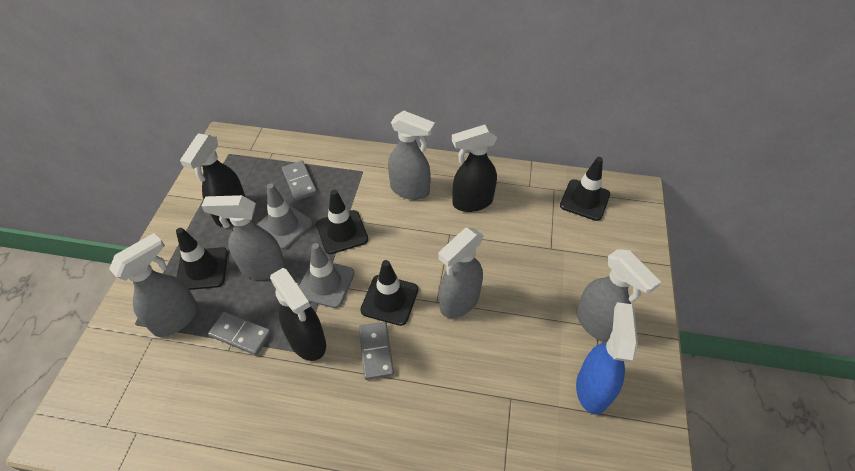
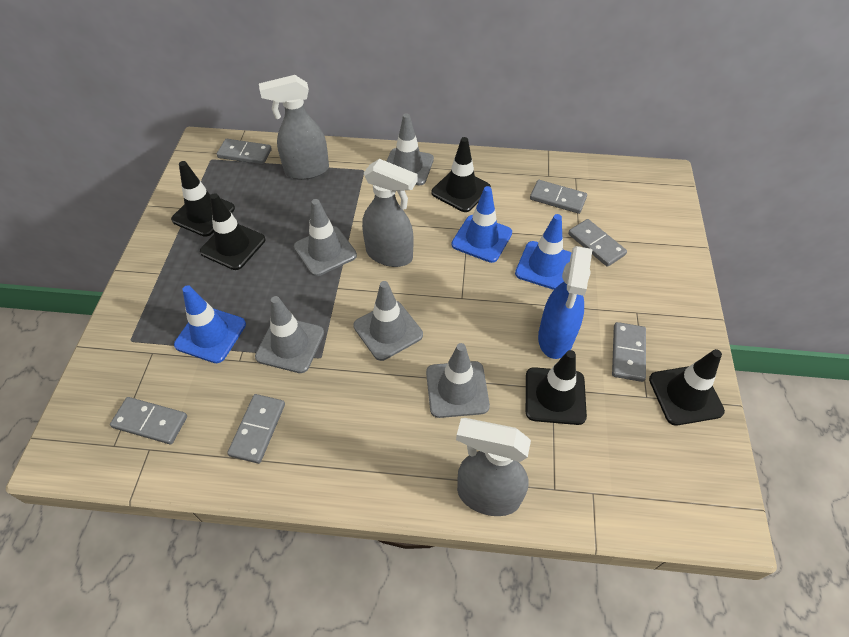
black spray bottle: [180,133,246,227] [270,268,326,361] [452,125,498,212] = 3 -> none = 0
black traffic cone: [176,228,228,290] [316,190,368,254] [360,260,418,326] [560,157,610,221] = 4 -> [171,161,235,237] [200,193,265,270] [431,137,491,212] [526,350,587,425] [649,349,725,426] = 5
blue traffic cone: none = 0 -> [174,285,246,363] [452,186,512,263] [515,214,572,290] = 3
grey domino: [208,312,271,355] [282,161,317,201] [359,322,394,380] = 3 -> [110,397,187,445] [217,139,272,165] [227,394,285,464] [530,180,587,214] [568,219,627,267] [612,322,646,382] = 6
grey spray bottle: [109,233,198,337] [201,195,286,280] [388,111,435,200] [439,228,484,318] [576,249,661,342] = 5 -> [259,75,329,180] [362,159,418,267] [456,418,531,516] = 3
grey traffic cone: [257,183,313,249] [299,243,354,308] = 2 -> [255,296,324,373] [294,199,357,276] [353,281,423,361] [386,113,434,185] [426,343,490,418] = 5

